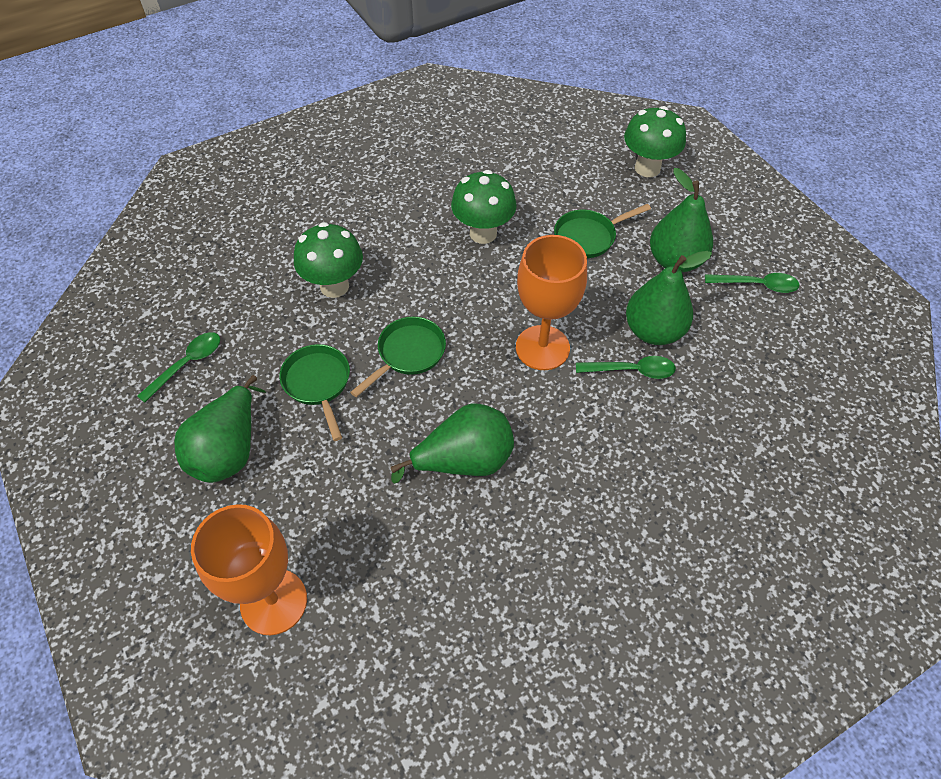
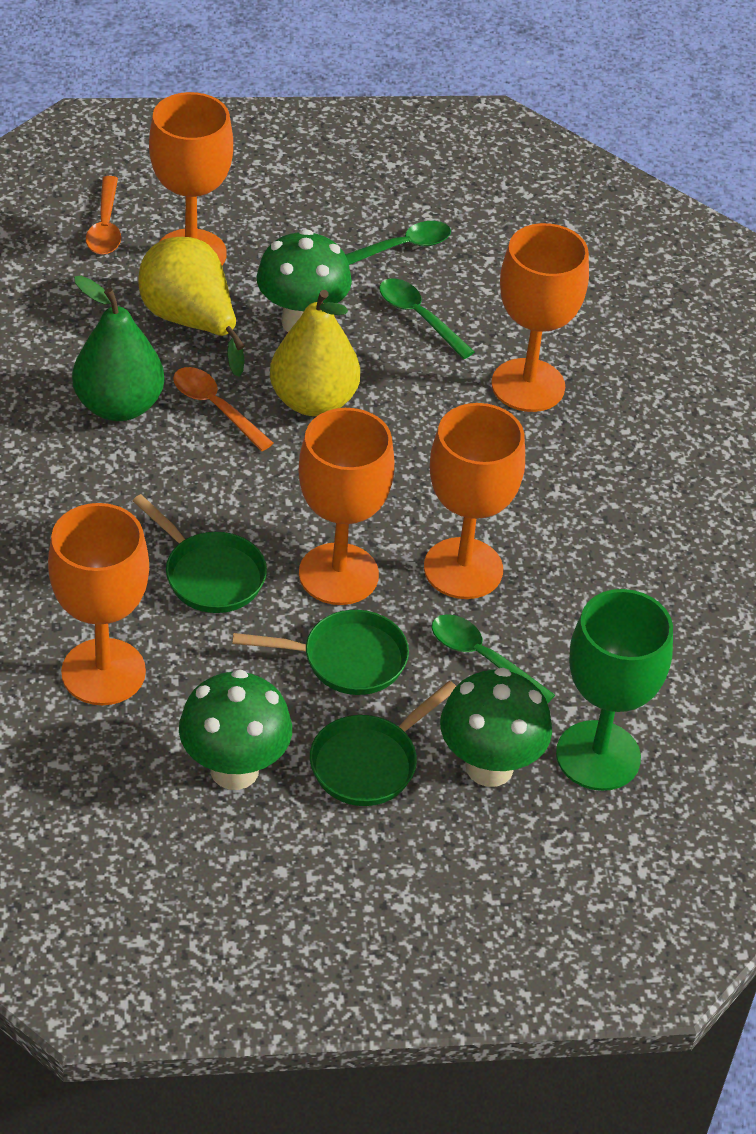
green goblet: none = 0 -> [556,589,673,791] = 1
green pear: [174,375,266,483] [390,403,514,484] [626,251,712,345] [650,168,713,272] = 4 -> [72,276,164,421] = 1
orange goblet: [191,504,307,635] [516,235,587,370] = 2 -> [48,503,149,705] [149,92,233,265] [298,408,394,605] [424,403,525,599] [491,223,589,412] = 5
orange spoon: none = 0 -> [86,176,121,255] [173,367,274,451] = 2
yellow pear: none = 0 -> [138,237,245,376] [270,290,360,416] = 2

